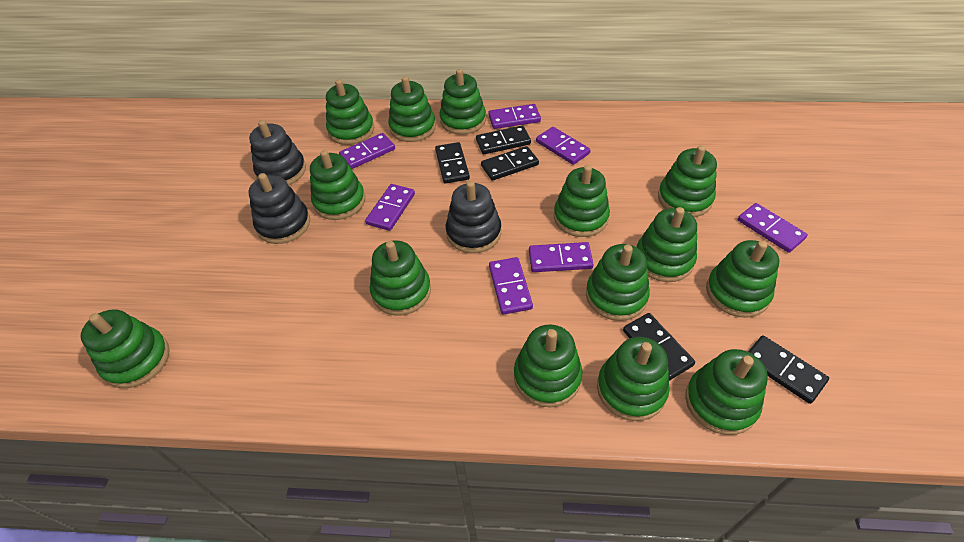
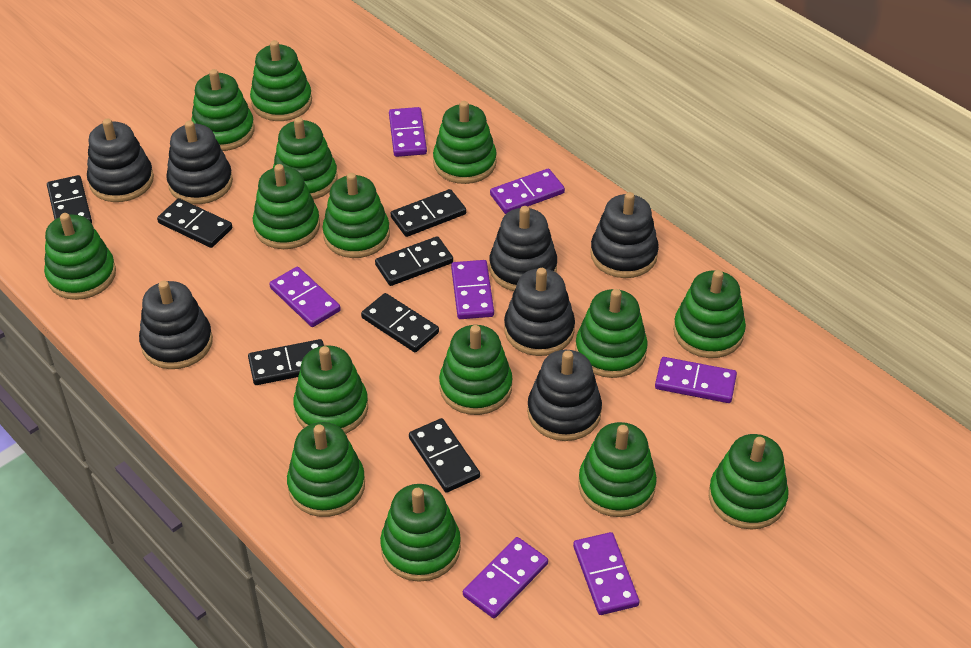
black domino: [435,142,470,184] [476,126,531,154] [481,146,539,181] [623,313,695,381] [748,335,829,404] = 5 -> [47,175,92,223] [157,198,232,248] [248,339,324,385] [361,293,439,352] [375,236,453,286] [391,189,466,237] [409,418,480,493] = 7
black stacking toy: [249,120,306,185] [249,173,310,244] [446,181,501,253] = 3 -> [87,118,154,202] [139,281,213,369] [166,121,233,204] [489,206,557,291] [504,268,575,356] [527,350,602,441] [590,192,659,278] = 7
green stacking toy: [81,309,170,388] [310,150,365,220] [326,79,374,145] [370,241,431,315] [388,76,436,142] [439,69,486,135] [514,324,583,407] [554,165,610,237] [586,244,650,321] [597,337,670,421] [637,207,697,282] [658,145,717,217] [685,349,768,435] [706,240,779,318] = 14 -> [44,213,116,300] [191,69,255,151] [250,40,312,121] [253,164,320,249] [273,117,338,200] [287,422,365,517] [293,345,368,434] [323,173,390,258] [380,484,461,582] [433,101,497,184] [439,325,512,415] [575,289,648,378] [578,422,657,517] [673,270,746,358] [709,434,789,530] = 15

